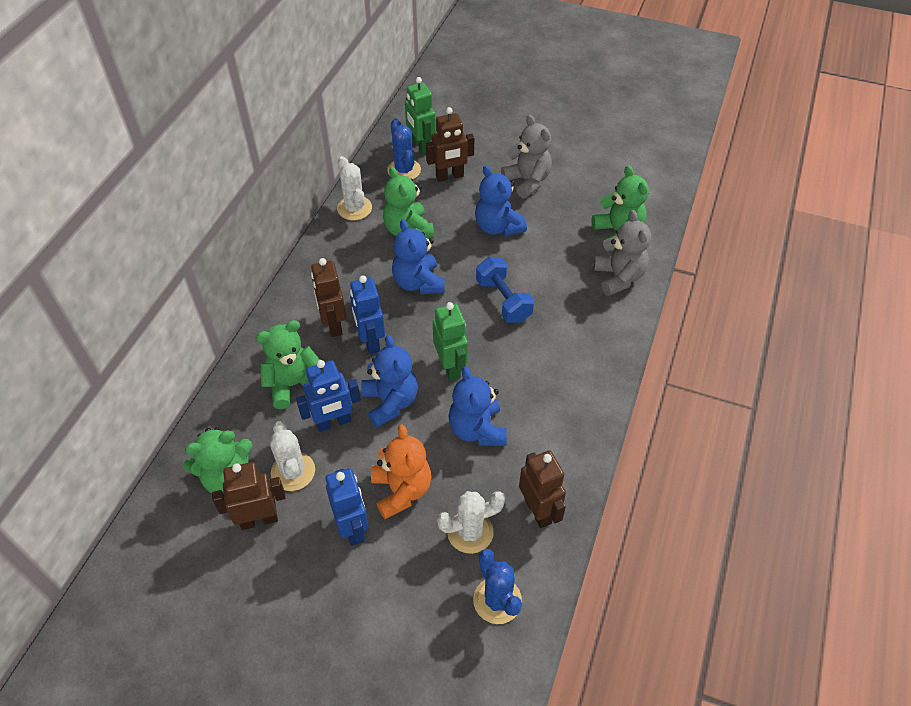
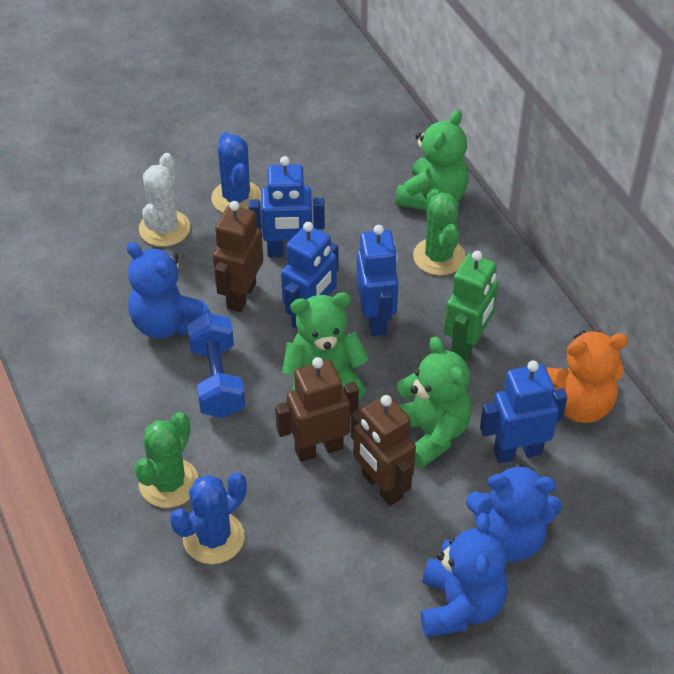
blue robot: [296,360,361,432] [325,468,369,546] [350,275,385,354] = 3 -> [249,156,325,257] [281,222,338,329] [356,225,398,336] [480,361,567,463] = 4
blue teddy bear: [361,335,418,428] [392,219,445,294] [448,366,507,446] [475,165,527,237] = 4 -> [126,242,211,338] [421,513,508,637] [466,463,562,562] = 3
brown robot: [212,462,286,530] [311,258,346,337] [426,107,474,182] [519,450,566,528] = 4 -> [213,201,263,312] [275,357,359,462] [351,394,416,506] = 3
green cactus: none = 0 -> [134,412,199,508] [413,189,466,275] = 2
green robot: [405,77,436,155] [433,302,468,381] = 2 -> [444,251,498,362] = 1
green teddy bear: [184,428,253,493] [256,320,320,409] [383,167,434,238] [592,165,649,251] = 4 -> [282,292,369,401] [395,110,469,211] [397,336,472,468] = 3
grey teddy bear: [501,115,552,198] [593,210,651,296] = 2 -> none = 0
white cactus: [270,421,315,491] [337,156,372,220] [437,491,505,554] = 3 -> [139,153,190,247] = 1

